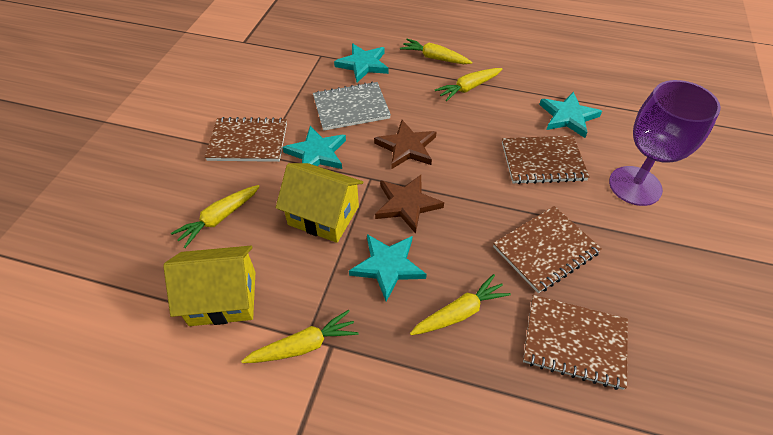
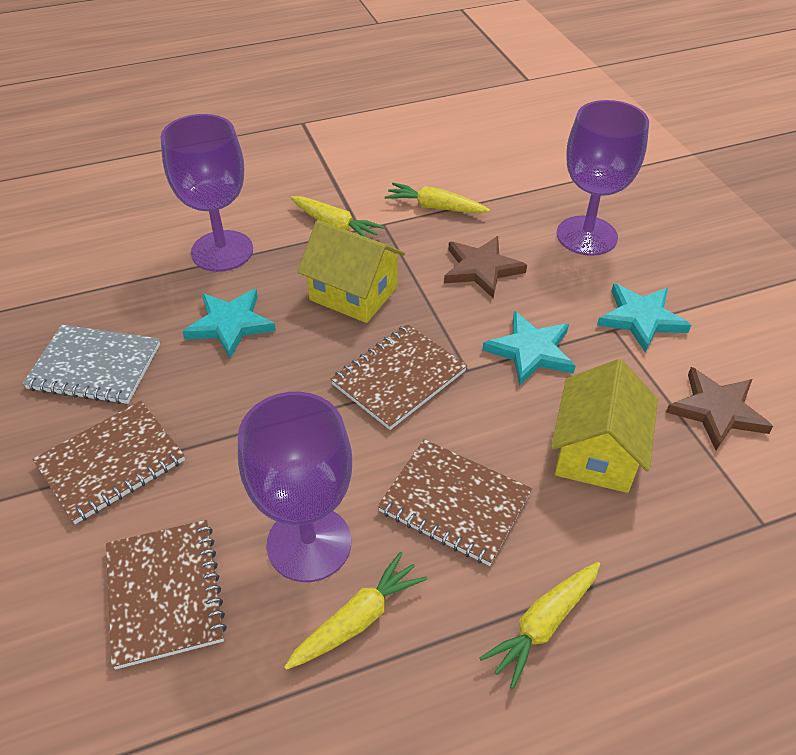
purple goblet: [609,80,721,206] = 1 -> [160,114,253,272] [238,392,352,582] [557,100,649,256] = 3
turquoise star: [283,126,346,169] [334,44,389,82] [349,234,427,302] [539,92,602,138] = 4 -> [182,289,276,359] [483,311,576,386] [597,284,691,353] = 3
yellow carrot: [171,185,260,248] [241,310,358,363] [400,39,472,64] [410,274,511,335] [435,68,502,102] = 5 -> [284,552,427,670] [290,196,385,238] [385,183,490,213] [479,562,600,689] = 4

